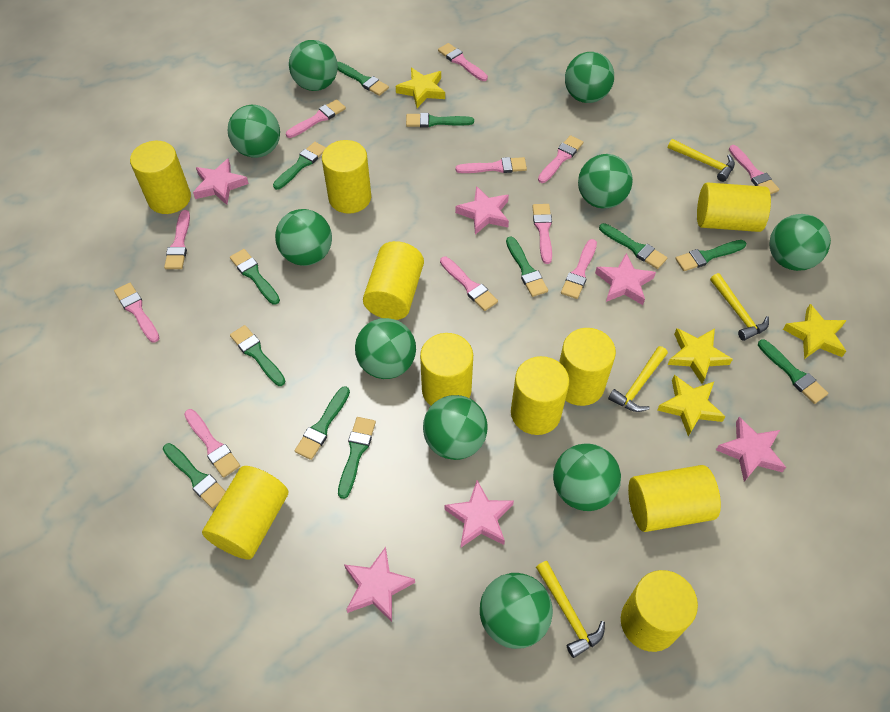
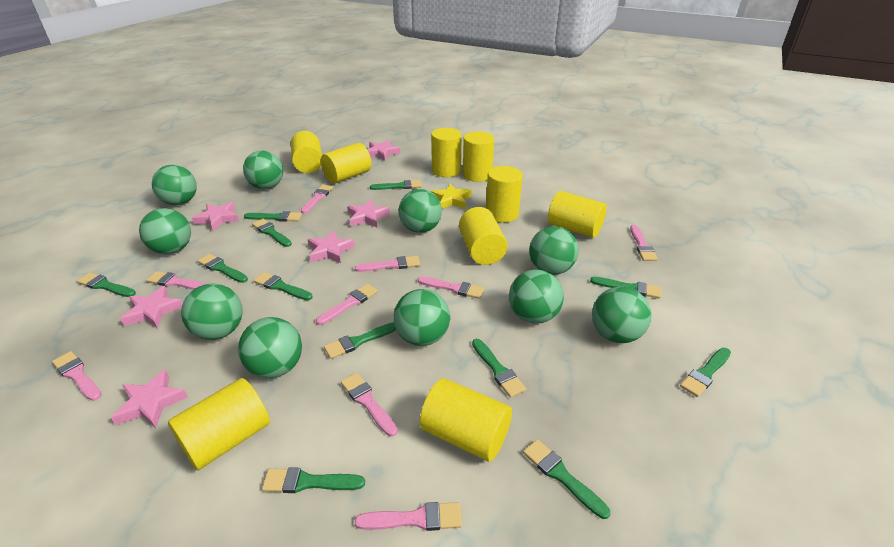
pink brush: [114,283,160,343] [164,210,190,269] [184,409,240,478] [286,99,346,138] [438,43,488,81] [440,257,498,311] [455,157,527,173] [532,204,552,264] [538,135,583,183] [561,239,597,299] [729,145,779,194] = 11 -> [52,351,102,401] [146,271,208,290] [301,185,333,214] [316,284,378,325] [341,373,398,437] [355,256,420,272] [355,502,462,531] [417,276,484,299] [630,225,658,261] = 9
yellow cylinder: [130,141,191,214] [202,466,289,560] [322,140,371,214] [363,241,424,320] [420,333,473,406] [511,356,569,435] [559,328,616,406] [621,570,698,652] [628,465,721,532] [697,182,771,232] = 10 -> [168,378,270,470] [291,131,322,173] [321,143,372,183] [420,378,512,462] [431,128,462,177] [459,207,508,265] [463,131,494,182] [486,166,523,223] [548,191,607,238] = 9
yellow hammer: [536,561,605,658] [608,346,668,412] [668,139,735,182] [710,273,769,341] = 4 -> none = 0
yellow star: [396,68,445,108] [657,375,726,437] [668,328,733,384] [783,304,847,359] = 4 -> [431,183,471,209] = 1

